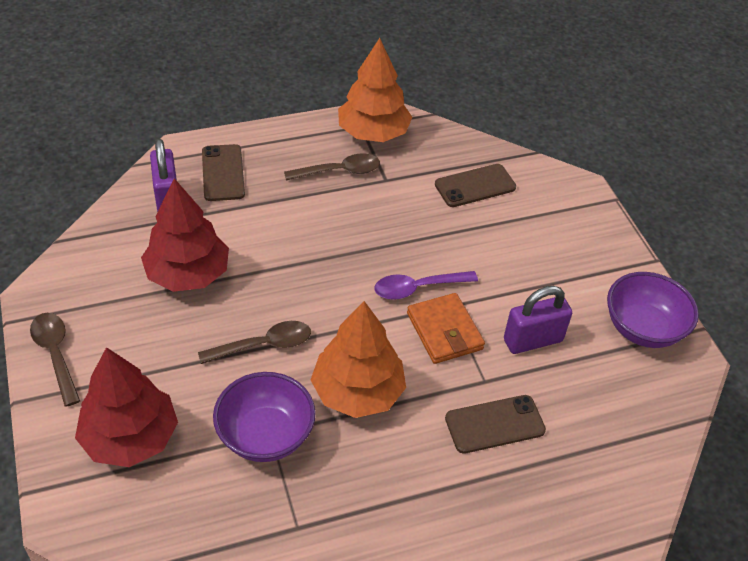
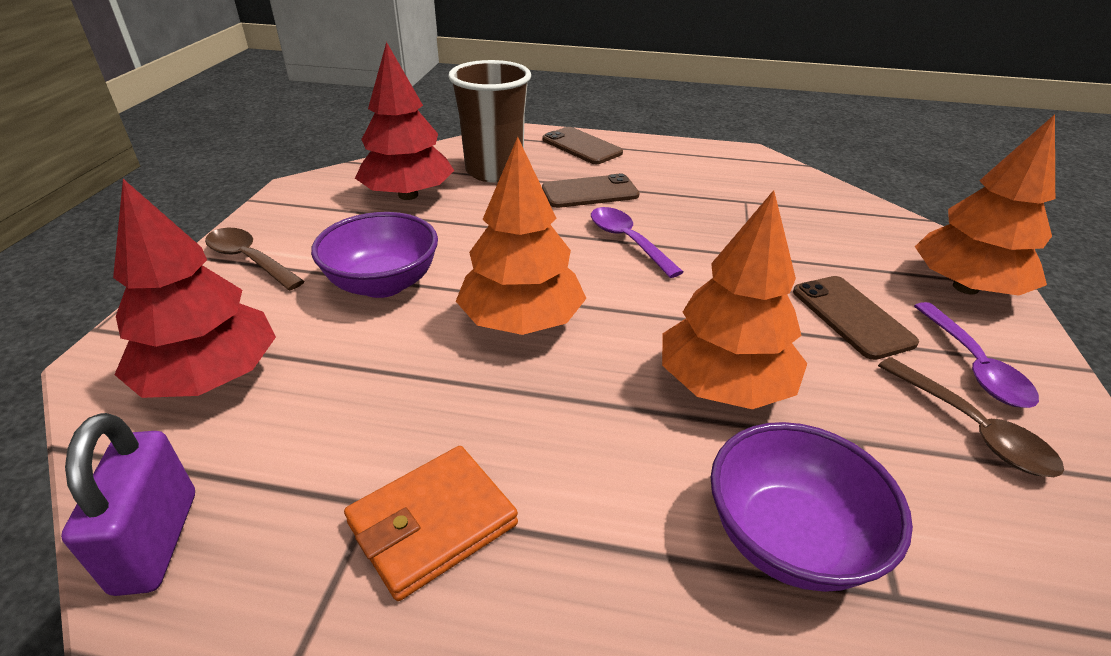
brown cup: none = 0 -> [448,60,531,182] = 1
brown spoon: [30,313,80,407] [198,321,311,364] [284,153,380,180] = 3 -> [205,228,304,290] [878,357,1064,477] = 2
orange tree: [311,301,406,418] [338,38,412,142] = 2 -> [456,137,587,335] [662,190,807,409] [915,114,1055,296] = 3
purple padlock: [150,139,177,212] [504,286,572,354] = 2 -> [61,413,195,596] = 1
purple spoon: [374,271,478,300] = 1 -> [591,207,683,278] [914,302,1039,408] = 2

